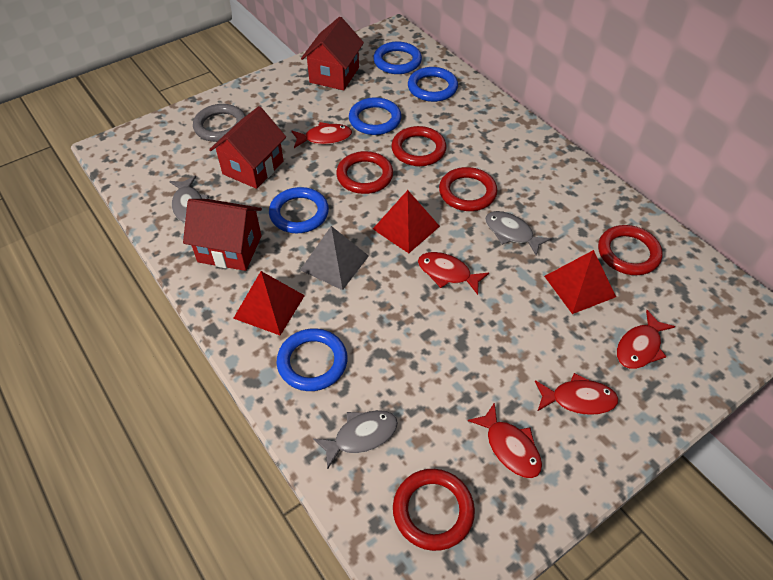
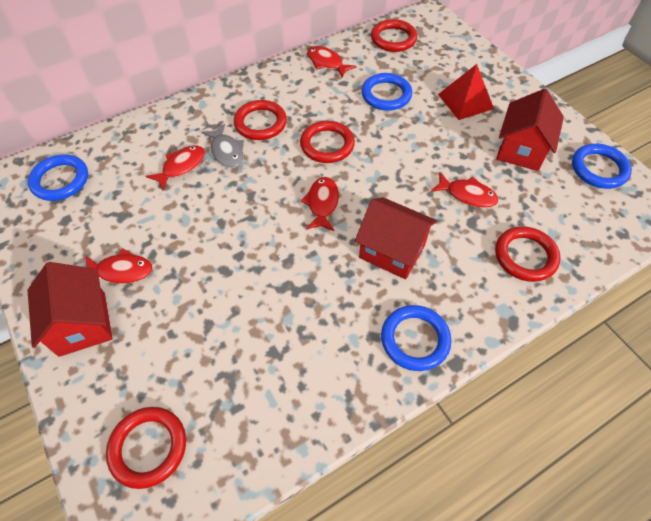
blue ring: [269,187,329,233] [277,328,348,391] [349,97,402,135] [373,42,422,74] [408,67,458,102] = 5 -> [28,154,88,201] [361,73,412,111] [381,305,452,371] [572,144,632,189] = 4
grey fish: [169,176,209,223] [313,410,398,470] [485,211,552,256] = 3 -> [202,124,244,168] = 1
grey pyramid: [300,226,369,290] = 1 -> none = 0
grey ring: [193,104,246,142] = 1 -> none = 0
red pyramid: [233,271,305,335] [373,190,440,253] [544,250,616,314] = 3 -> [438,64,494,120] = 1

